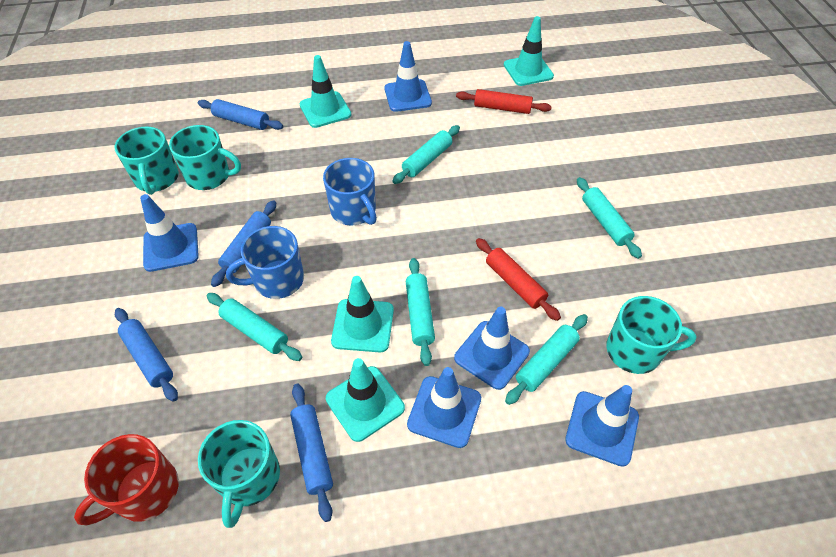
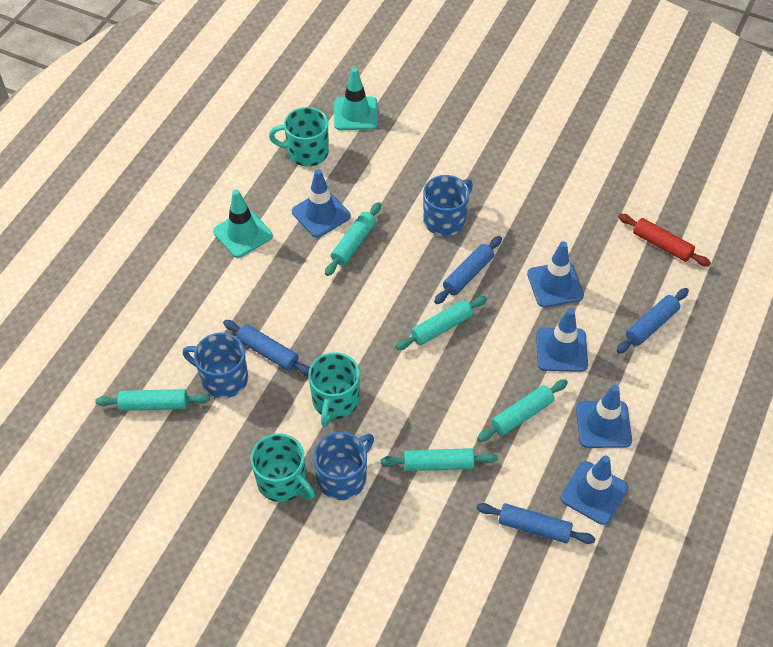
blue mug: [226,226,304,299] [323,158,377,226] = 2 -> [183,333,248,398] [313,432,374,500] [423,175,473,236] = 3
red mug: [74,434,179,525] = 1 -> none = 0
red rolling pin: [456,89,552,114] [476,238,561,321] = 2 -> [618,214,711,267] = 1
turquoise mug: [115,126,179,195] [169,125,241,190] [198,420,280,528] [606,296,697,374] = 4 -> [251,433,315,502] [269,107,329,166] [308,352,360,427] = 3
turquoise traffic cone: [299,55,351,128] [326,358,405,442] [331,276,394,352] [504,16,554,86] = 4 -> [213,189,273,258] [334,67,378,130] = 2

